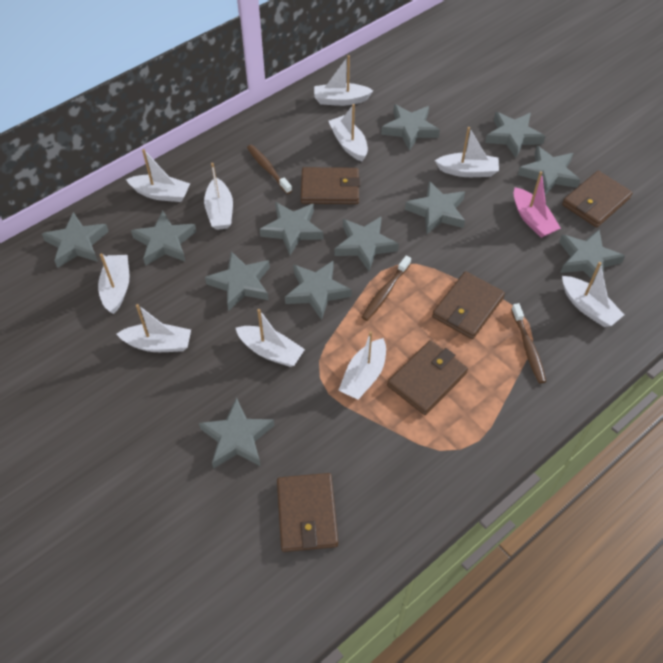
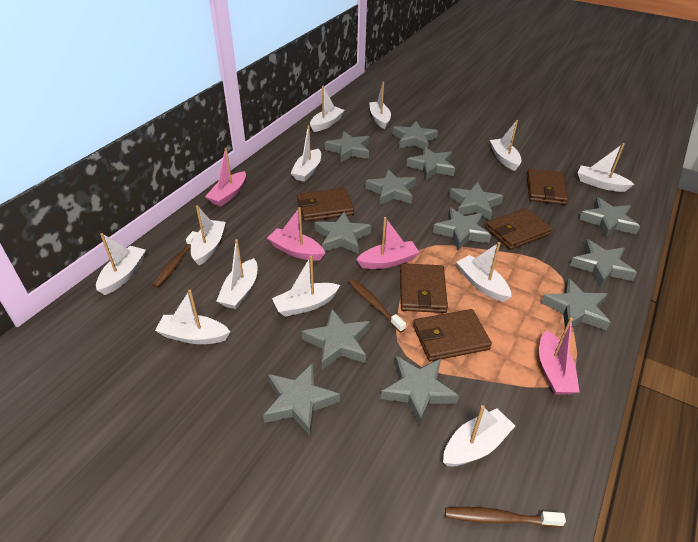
grey star: [42,212,109,268] [131,211,197,266] [199,397,275,469] [205,251,270,311] [260,202,323,255] [285,260,352,320] [334,216,399,271] [381,104,440,151] [405,181,465,235] [485,112,546,158] [518,146,580,195] [559,229,625,280] = 12 -> [263,363,340,436] [302,308,370,369] [315,212,371,254] [325,131,370,163] [365,169,416,206] [381,356,459,426] [392,121,438,149] [406,146,455,180] [433,207,491,250] [449,182,503,220] [541,278,610,331] [570,239,637,287] [579,197,640,238] = 13
pink boat: [513,171,561,238] = 1 -> [205,148,246,207] [267,207,325,261] [356,217,419,269] [539,318,580,395] = 4
white boat: [98,253,129,314] [117,304,191,352] [126,149,190,202] [204,163,233,230] [236,309,305,367] [314,55,374,106] [328,104,368,161] [338,331,386,400] [435,127,499,177] [562,262,625,327] = 10 -> [96,233,146,295] [155,290,230,344] [191,205,226,265] [217,239,257,309] [272,256,340,317] [291,125,321,182] [310,86,345,132] [369,82,391,129] [443,405,515,466] [456,242,511,302] [490,120,521,171] [577,143,634,192] = 12

